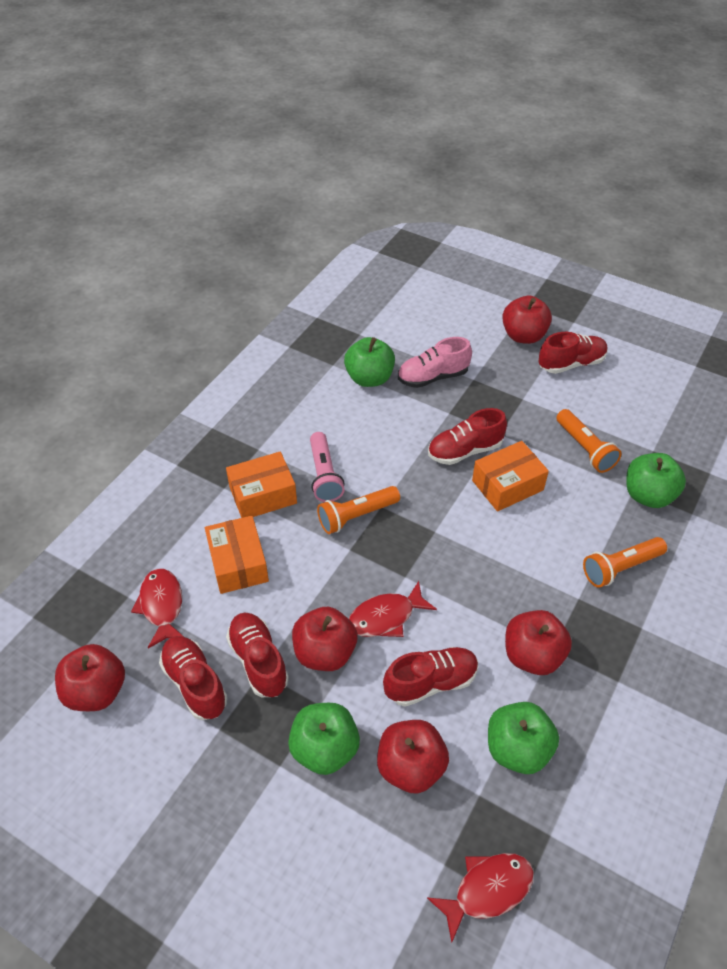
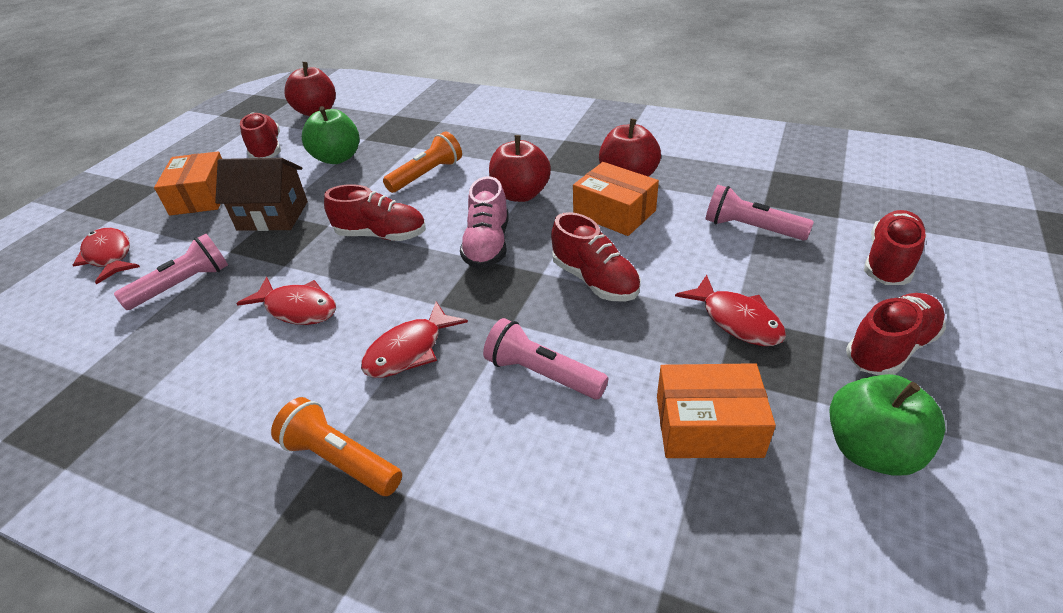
brown house: none = 0 -> [215,158,308,231] = 1
green apple: [288,703,360,775] [344,337,395,387] [488,702,559,774] [626,453,686,508] = 4 -> [302,106,359,164] [830,374,945,476] = 2
orange flashlight: [317,486,400,534] [556,409,622,473] [583,537,667,588] = 3 -> [271,397,402,496] [383,131,462,193] = 2
pink flashlight: [310,432,345,502] = 1 -> [114,234,228,310] [483,318,609,399] [706,185,814,241] = 3
red apple: [55,644,125,711] [292,607,357,671] [377,720,449,794] [502,296,552,344] [505,610,572,675] = 5 -> [284,62,336,116] [489,135,551,202] [599,119,661,177] = 3
red fish: [131,569,184,648] [349,581,437,637] [427,853,534,943] = 3 -> [73,228,140,285] [236,277,336,325] [361,302,468,378] [675,275,786,346] = 4

